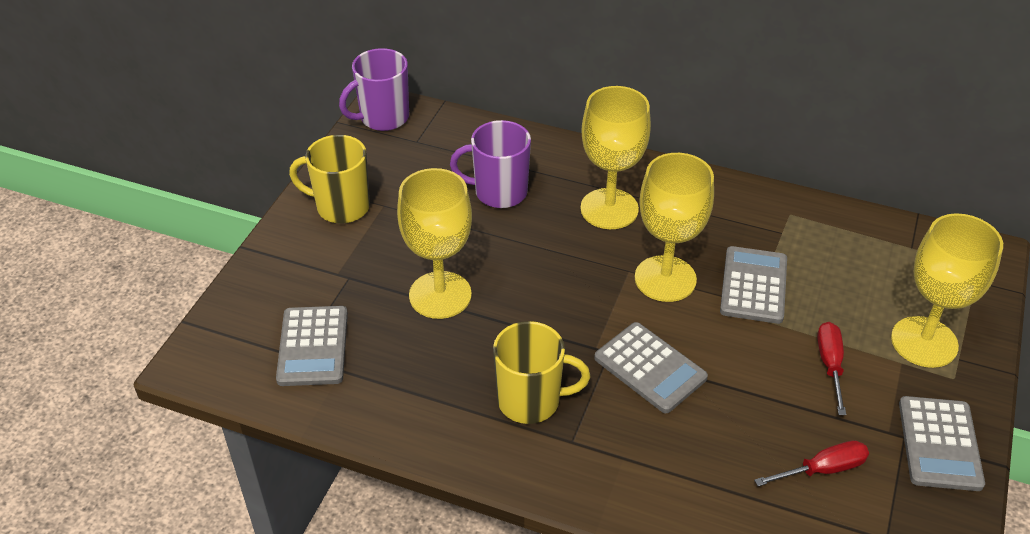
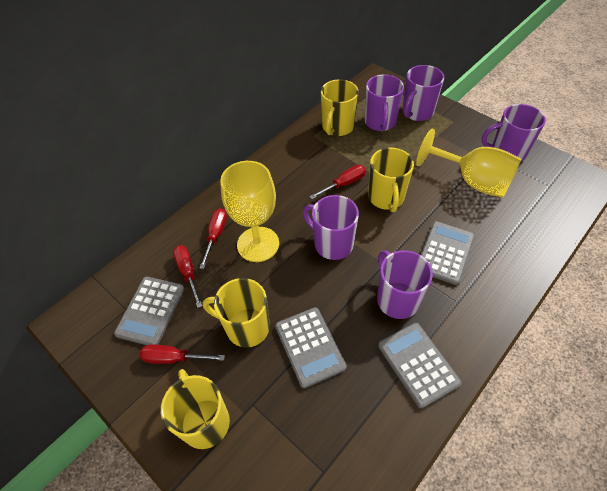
purple mug: [339,48,409,131] [450,120,531,208] = 2 -> [303,195,359,260] [365,74,404,131] [377,250,433,319] [403,65,444,121] [481,104,546,162] = 5
red screwdriver: [754,440,869,486] [817,322,846,415] = 2 -> [139,345,225,364] [173,245,202,308] [200,208,227,269] [309,165,366,199] = 4
yellow goblet: [397,168,472,319] [580,86,651,229] [635,153,714,302] [891,213,1003,368] = 4 -> [220,161,279,262] [416,129,521,198] = 2
yellow mug: [289,135,370,224] [493,321,590,424] = 2 -> [161,369,230,449] [203,278,270,348] [321,79,358,136] [368,148,414,212] = 4

